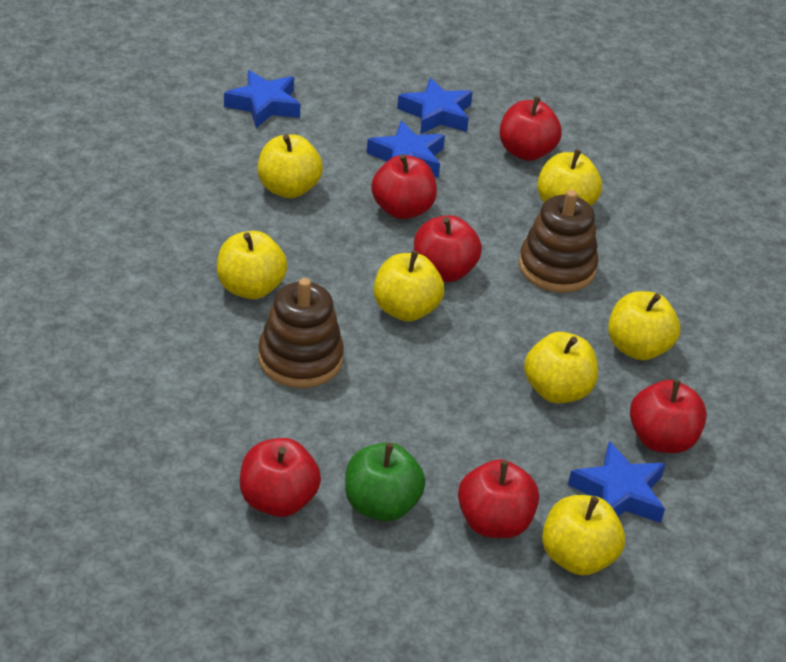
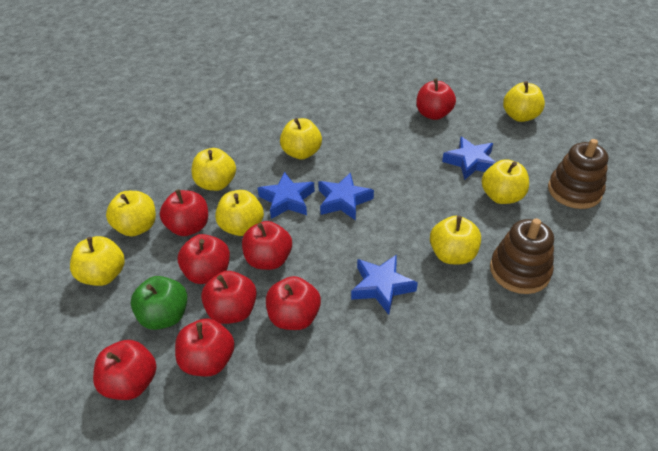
red apple: [240,438,321,517] [371,154,437,219] [414,215,482,282] [458,459,539,538] [500,96,562,161] [630,379,707,453] = 6 -> [93,340,156,400] [160,189,208,236] [175,318,235,376] [178,234,230,284] [201,271,257,324] [242,221,292,270] [266,276,321,330] [416,78,456,120] = 8
yellow apple: [217,231,288,299] [258,134,323,198] [374,251,444,322] [524,332,598,403] [537,149,602,206] [542,495,625,575] [608,291,680,360] = 7 -> [70,236,125,286] [106,191,156,237] [192,148,236,191] [215,190,264,236] [280,118,322,160] [430,216,481,265] [482,159,529,204] [503,81,545,122] = 8

